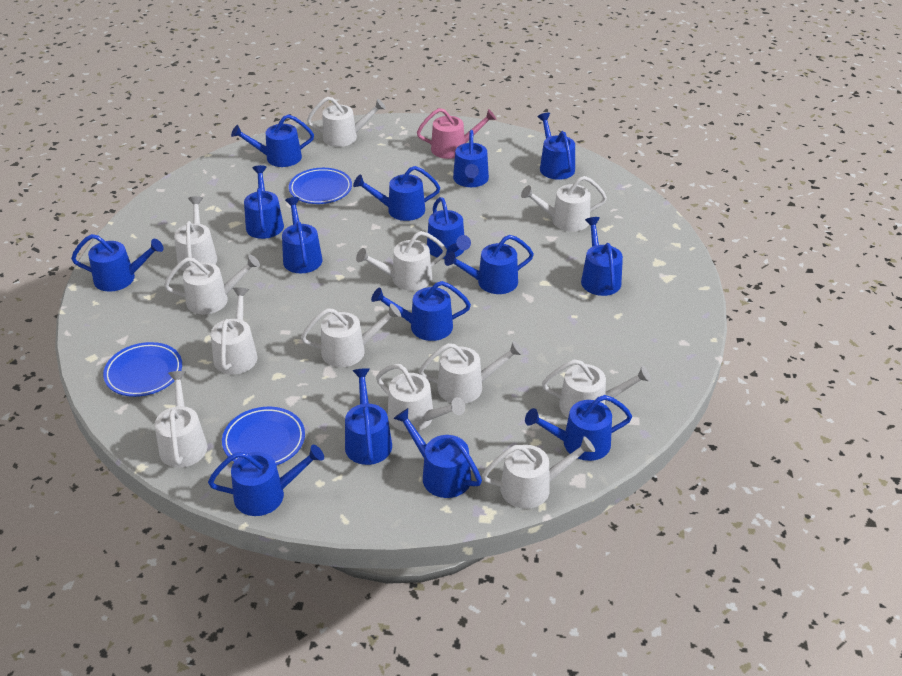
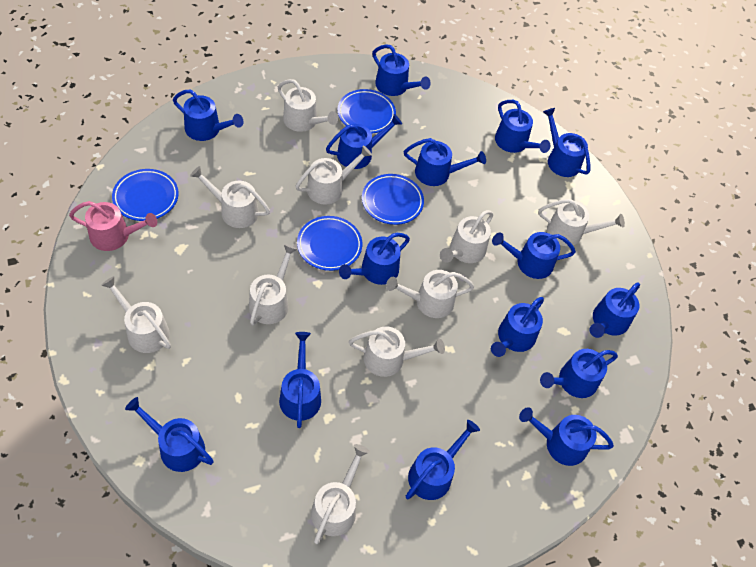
blue plate: [103,342,182,397] [222,407,305,466] [289,168,352,204] = 3 -> [112,169,179,221] [297,216,362,271] [338,89,396,134] [362,174,424,225] = 4
white watering can: [155,371,207,468] [164,255,260,314] [174,196,217,271] [211,287,258,374] [301,304,401,367] [307,97,386,147] [356,231,447,291] [376,364,465,432] [419,341,523,404] [482,436,595,509] [521,176,607,232] [542,359,651,418] = 12 -> [101,276,171,353] [190,166,270,228] [249,244,297,325] [278,79,338,132] [295,145,372,205] [311,444,370,544] [349,326,445,377] [386,270,474,318] [440,210,493,263] [538,199,625,246] = 10

